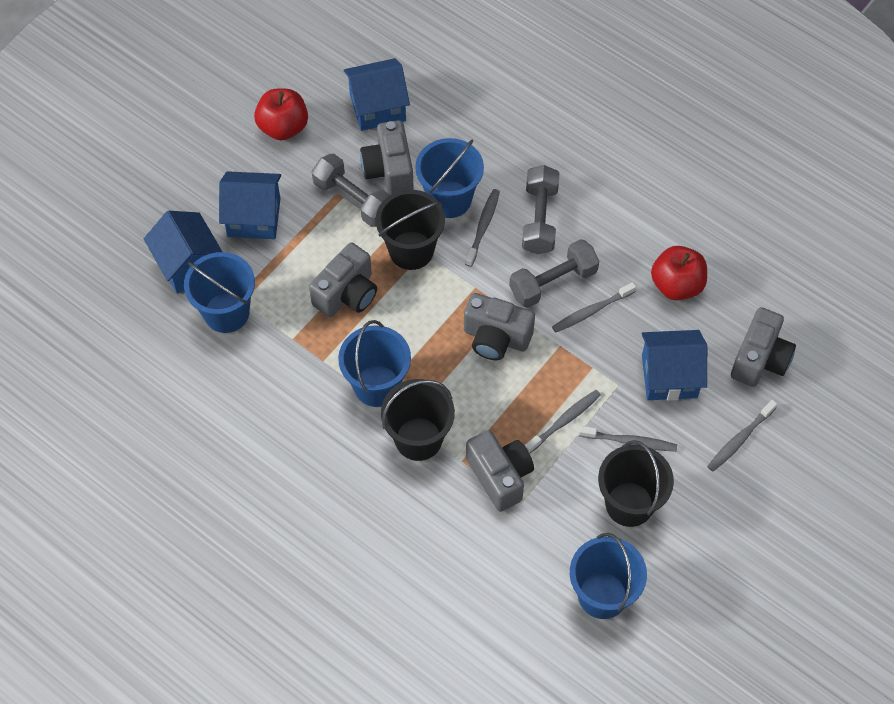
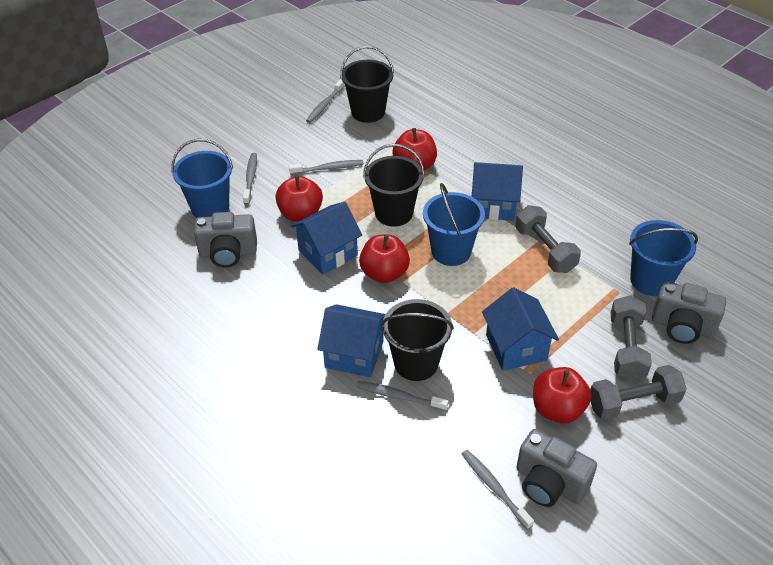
blue bucket: [184,252,255,333] [338,320,411,407] [415,138,484,218] [570,533,647,619] = 4 -> [171,139,233,218] [423,183,485,266] [629,220,698,296] = 3
grey camera: [309,243,377,317] [360,120,414,195] [464,293,535,360] [466,430,534,512] [731,307,796,387] = 5 -> [194,212,257,267] [516,429,597,507] [652,281,726,344] = 3
red apple: [254,89,308,140] [651,246,707,300] = 2 -> [275,175,323,222] [359,235,410,283] [393,128,437,170] [533,367,591,423] = 4

